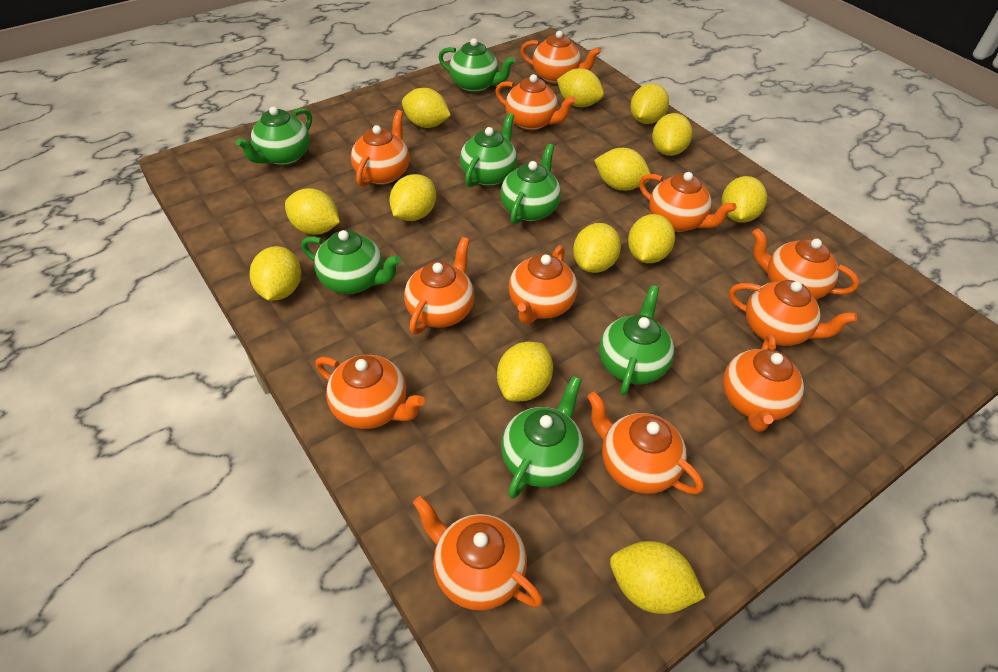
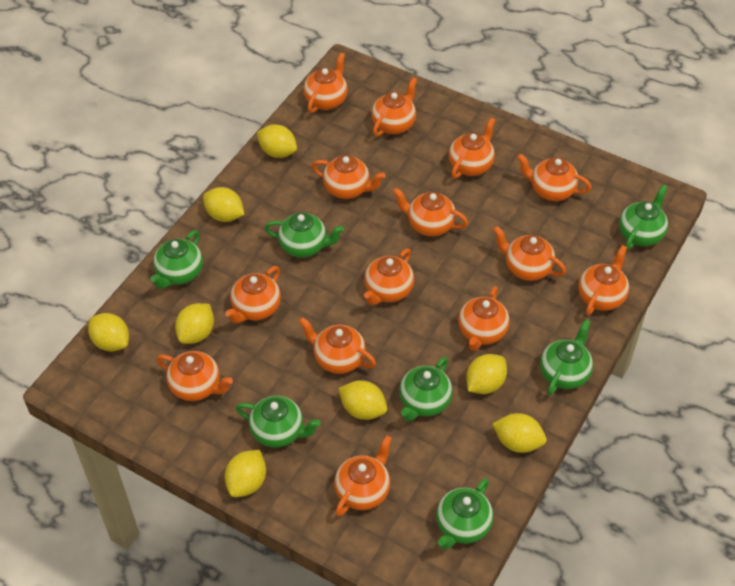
orange teapot: [315,355,425,429] [351,110,410,187] [404,237,474,335] [413,496,543,611] [495,74,576,130] [509,245,577,324] [520,31,601,84] [587,391,704,494] [639,172,736,232] [723,334,804,432] [729,280,857,346] [752,228,859,300] = 12 -> [157,351,233,401] [225,266,281,323] [299,317,376,374] [304,52,348,113] [312,155,385,199] [334,435,392,517] [364,248,414,305] [371,78,417,136] [393,188,468,236] [449,117,496,179] [458,286,510,351] [493,226,566,281] [517,154,591,201] [578,245,629,315] = 14
yellow lemon: [250,246,301,301] [285,188,340,235] [389,174,436,221] [402,88,451,128] [497,341,553,401] [557,68,604,107] [573,223,621,273] [594,148,651,191] [610,541,706,614] [628,214,675,263] [630,84,669,124] [652,113,693,156] [722,176,767,223] = 13 -> [88,313,129,352] [175,303,214,344] [203,187,244,222] [225,450,266,497] [257,125,297,158] [338,380,387,420] [466,354,507,394] [492,413,547,453] = 8

